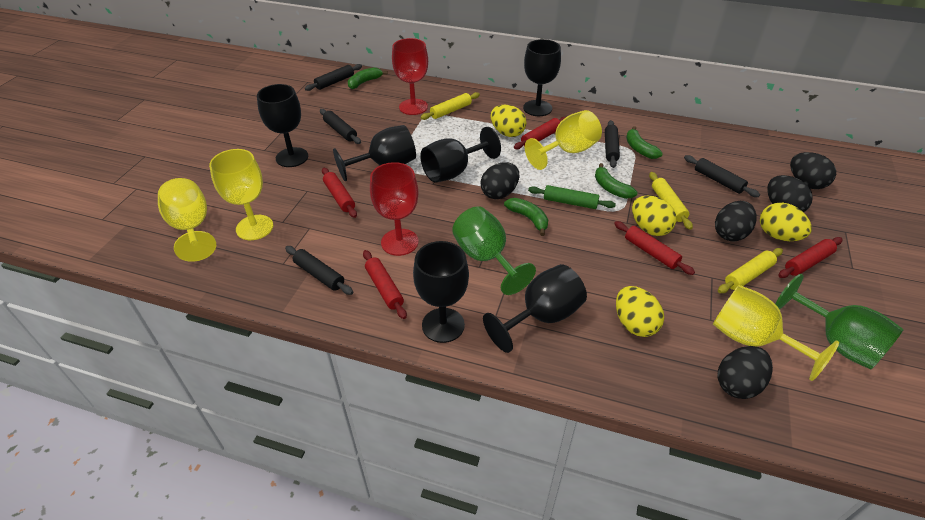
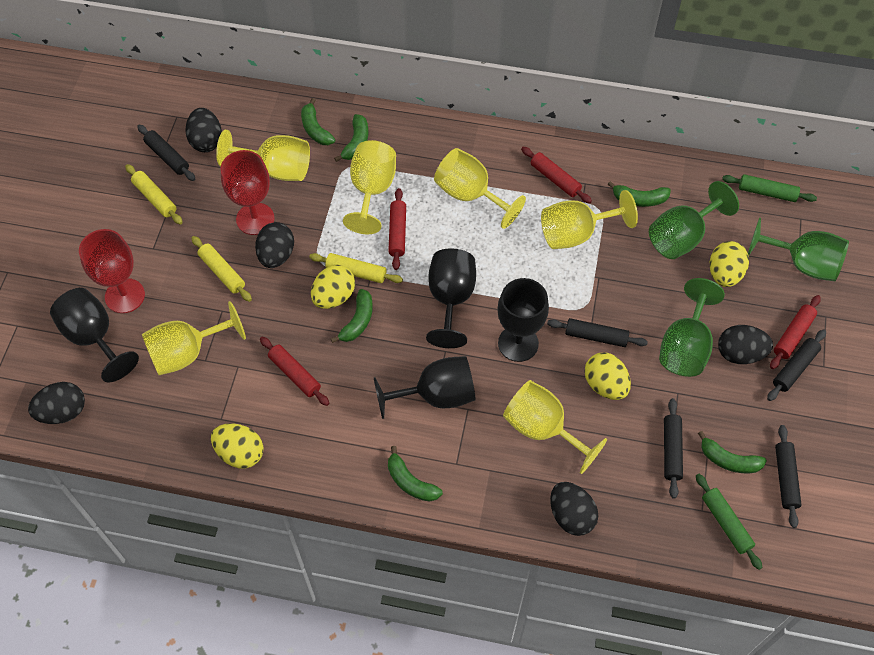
black goblet: [257,84,308,167] [333,125,416,181] [413,241,469,343] [420,127,501,183] [483,264,587,353] [523,39,561,116] = 6 -> [50,288,139,383] [374,356,476,419] [426,248,476,348] [498,278,549,362] = 4
green banana: [348,67,388,89] [504,198,548,236] [595,163,637,199] [626,126,663,159] = 4 -> [301,98,335,145] [331,289,373,343] [334,114,369,162] [388,446,443,502] [608,181,671,207] [698,431,767,473] = 6
green goblet: [452,206,536,295] [776,274,904,370] = 2 -> [649,181,739,259] [659,278,725,377] [748,217,849,281] = 3
green rolling pin: [528,185,616,209] = 1 -> [696,474,763,570] [722,174,817,202] = 2
red rolling pin: [322,168,357,218] [363,250,407,319] [514,117,566,149] [614,221,695,275] [778,237,843,278] = 5 -> [260,337,329,406] [388,188,406,270] [521,147,592,204] [770,295,821,369] = 4
yellow goblet: [158,178,216,262] [209,149,273,240] [525,110,602,170] [713,285,839,381] = 4 -> [142,301,246,375] [216,130,310,181] [343,140,396,234] [434,148,526,229] [503,380,607,474] [541,190,638,249] = 6

